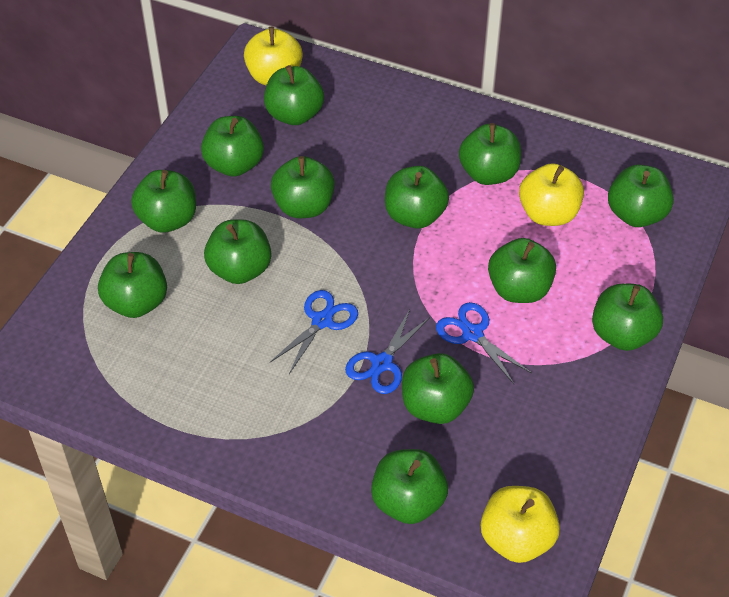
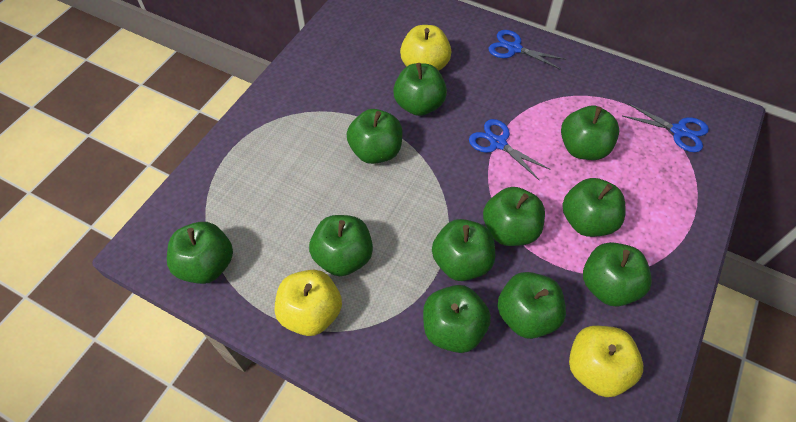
green apple: [98,252,167,318] [131,170,196,233] [201,116,264,177] [204,219,271,284] [264,65,324,125] [271,156,335,218] [371,449,448,524] [385,166,449,229] [402,353,474,424] [459,123,521,185] [488,238,556,303] [592,283,663,351] [608,165,674,227] = 13 -> [167,222,233,284] [309,215,373,276] [347,109,403,164] [393,63,447,116] [423,285,491,353] [432,219,495,281] [483,187,545,246] [497,272,566,339] [561,106,619,160] [562,178,625,237] [583,242,652,306] = 11

